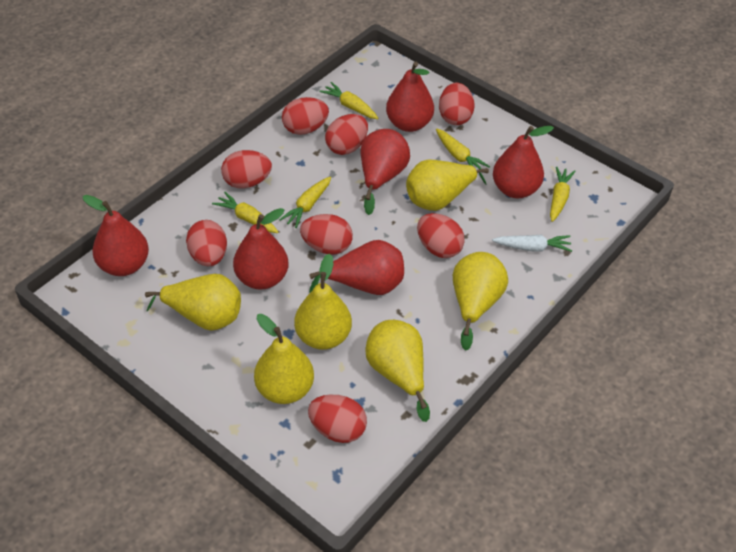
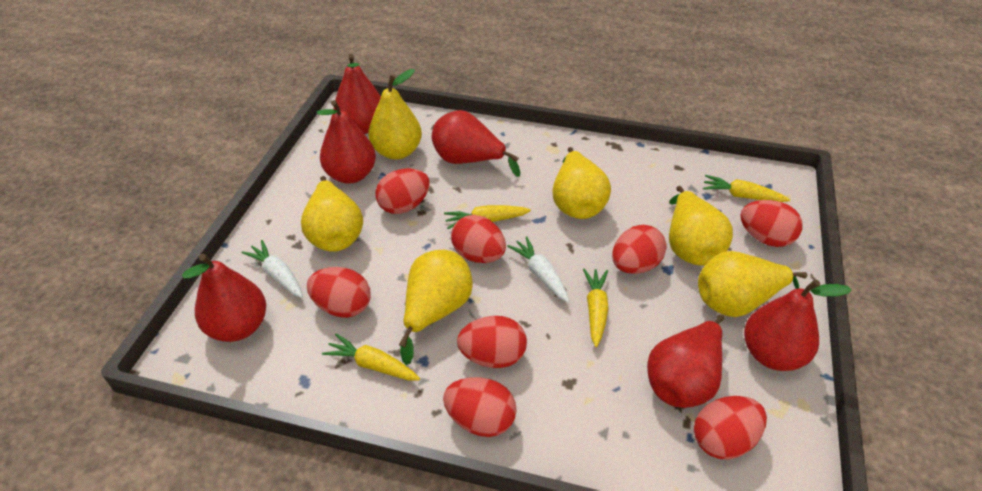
white carrot: [492,235,572,252] = 1 -> [241,240,303,298] [507,237,569,303] = 2
yellow carrot: [212,192,278,233] [279,176,331,228] [319,82,378,119] [436,128,490,169] [550,166,576,222] = 5 -> [322,333,420,380] [444,205,531,229] [583,268,608,347] [703,175,790,202] = 4

